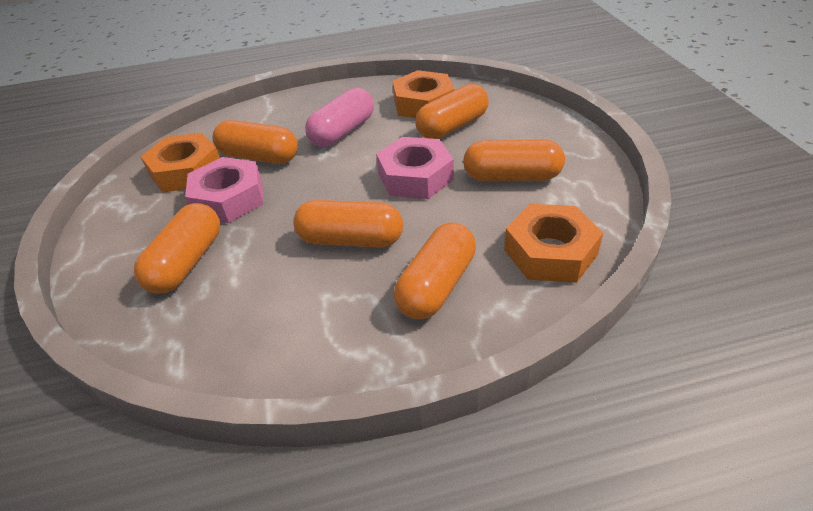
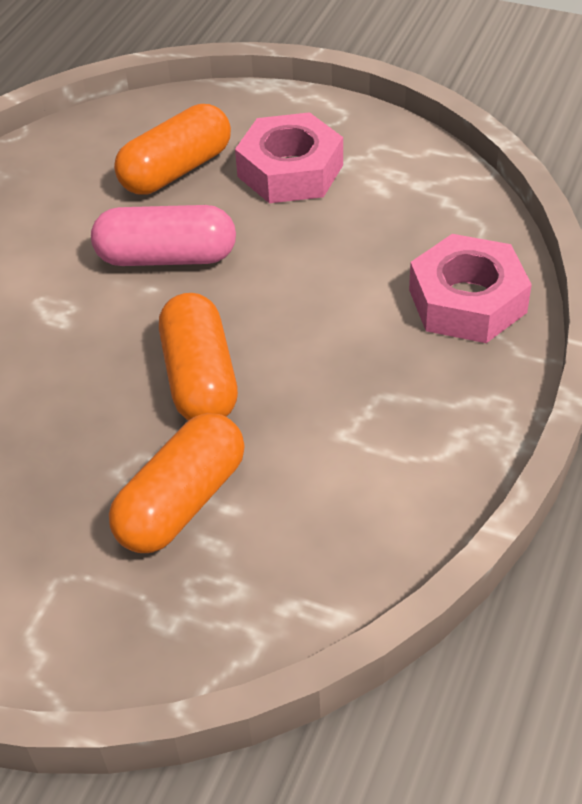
orange capsule: [134,203,220,294] [212,120,298,164] [293,200,403,248] [394,222,476,319] [415,84,489,139] [463,139,565,181] = 6 -> [109,413,245,553] [114,104,231,195] [159,293,238,421] = 3
orange nut: [141,133,220,193] [392,70,454,118] [504,204,603,283] = 3 -> none = 0

